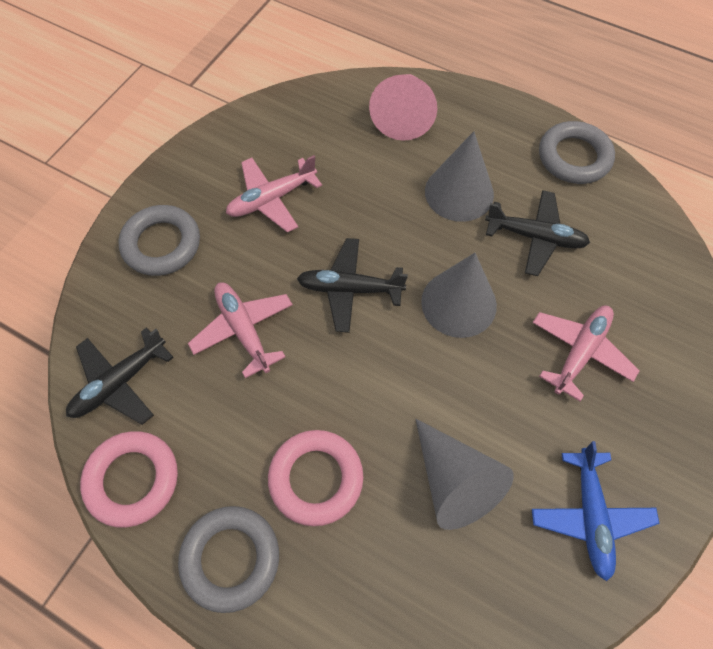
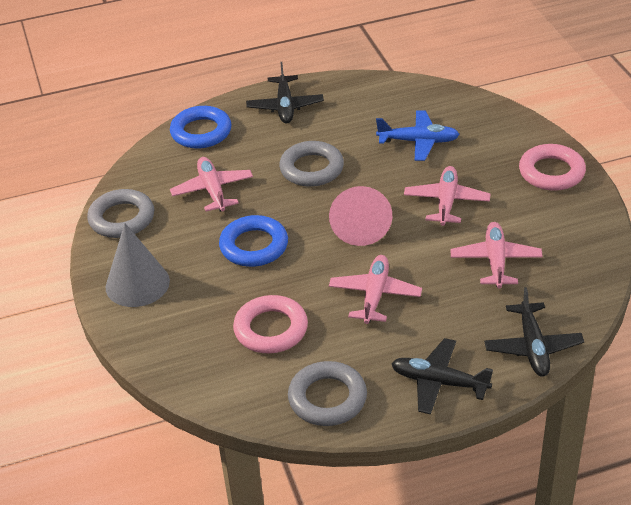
blue ring: none = 0 -> [170,106,232,148] [219,215,288,267] = 2
grey cone: [416,419,514,530] [421,253,497,338] [425,131,494,222] = 3 -> [106,223,170,307] = 1
pink plane: [188,282,293,378] [226,155,322,233] [532,306,640,401] = 3 -> [170,157,253,212] [329,255,422,324] [404,166,490,226] [450,222,543,289] = 4

